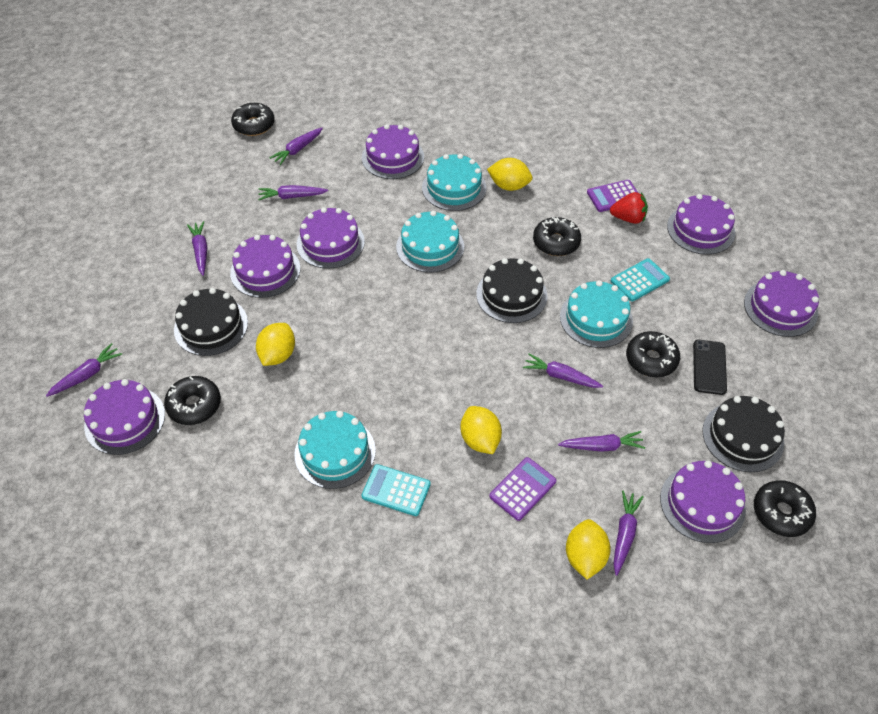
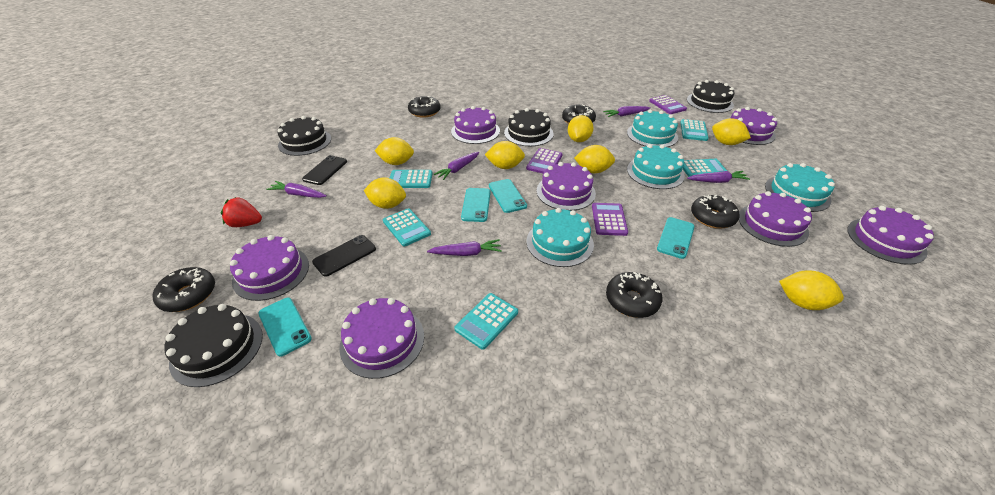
black cake: [174,288,248,356] [476,258,548,323] [702,396,785,472] = 3 -> [165,304,263,387] [278,116,331,156] [504,108,554,146] [687,80,735,113] = 4
black phone: [693,340,727,395] = 1 -> [302,155,347,185] [312,235,376,277] = 2
purple calculator: [489,457,556,521] [587,180,638,212] = 2 -> [526,148,563,173] [592,203,628,236] [649,95,687,114] = 3
purple carrot: [46,343,122,397] [187,221,207,276] [258,185,328,200] [269,127,323,165] [523,353,603,388] [558,431,645,452] [613,491,644,576] = 7 -> [266,181,327,198] [427,239,502,256] [433,152,479,180] [603,106,651,117] [687,171,750,183] = 5
turquoise calculator: [361,464,431,516] [611,258,670,302] = 2 -> [383,208,431,247] [390,170,433,188] [454,293,518,350] [680,119,709,141] [683,159,727,177] = 5
turquoise phone: none = 0 -> [258,298,312,357] [461,188,491,222] [489,179,527,213] [657,217,695,259] = 4
yellow lemon: [256,323,295,366] [461,406,502,454] [487,158,532,191] [566,519,611,580] = 4 -> [364,177,406,209] [375,137,414,165] [485,141,525,169] [568,115,594,142] [574,145,615,173] [712,118,751,145] [779,270,844,310] = 7

